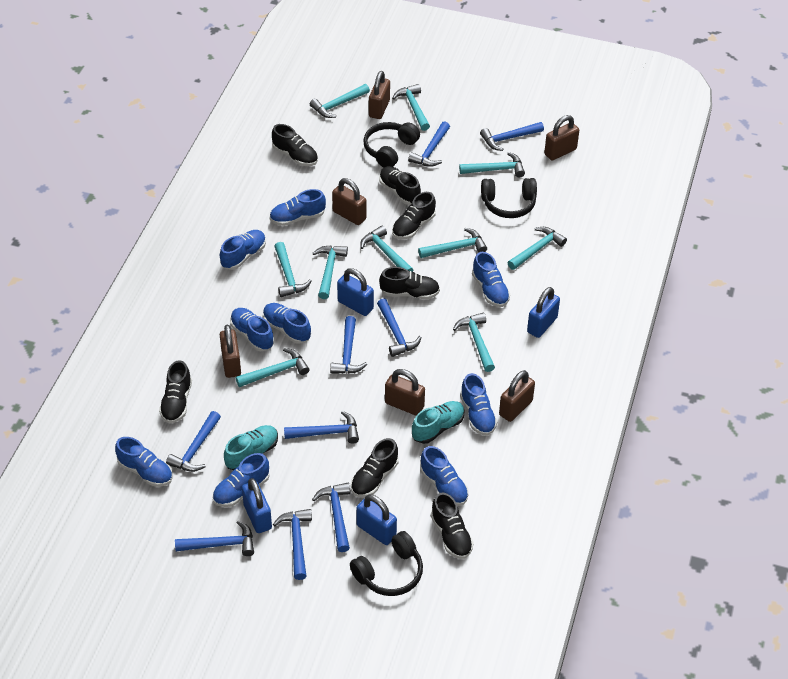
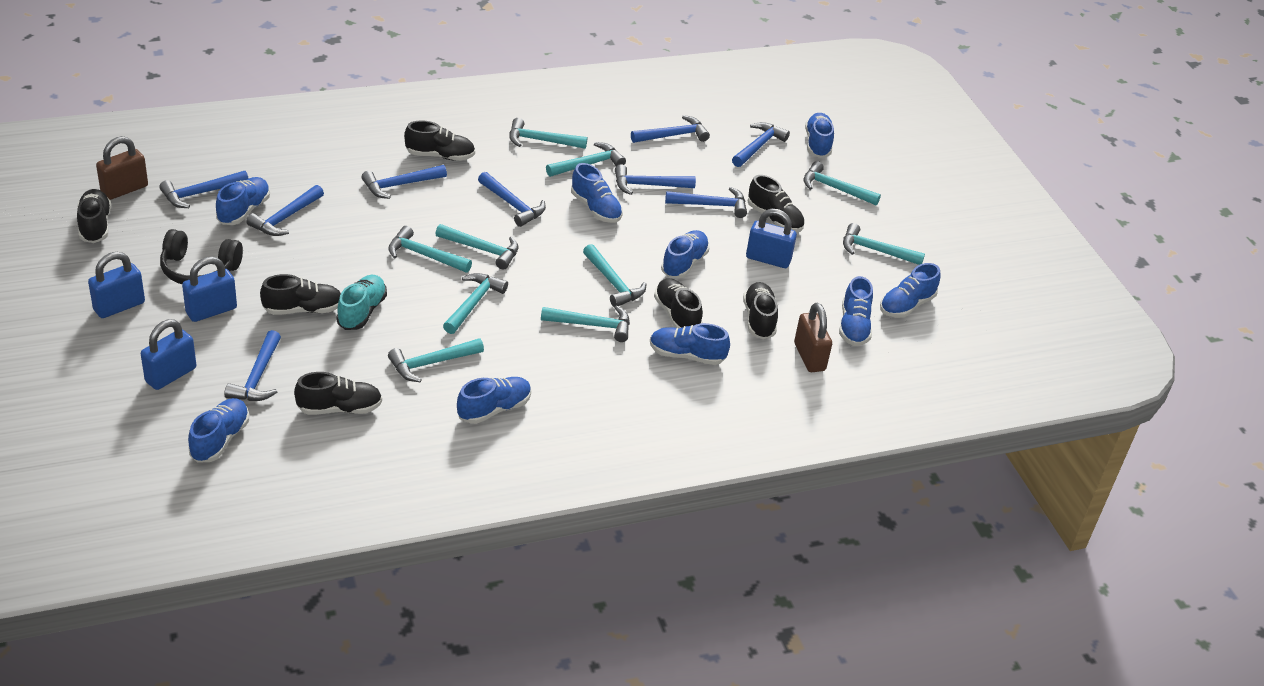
black headphones: [350,531,423,596] [363,122,420,167] [481,178,537,218] = 3 -> [160,229,243,284] = 1
brown padlock: [220,325,241,378] [332,178,367,225] [369,71,390,119] [385,369,425,416] [499,370,535,422] [544,115,579,161] = 6 -> [96,136,148,200] [794,303,832,372] = 2
turquoise shoe: [224,425,278,470] [412,401,465,444] = 2 -> [336,275,387,330] = 1

